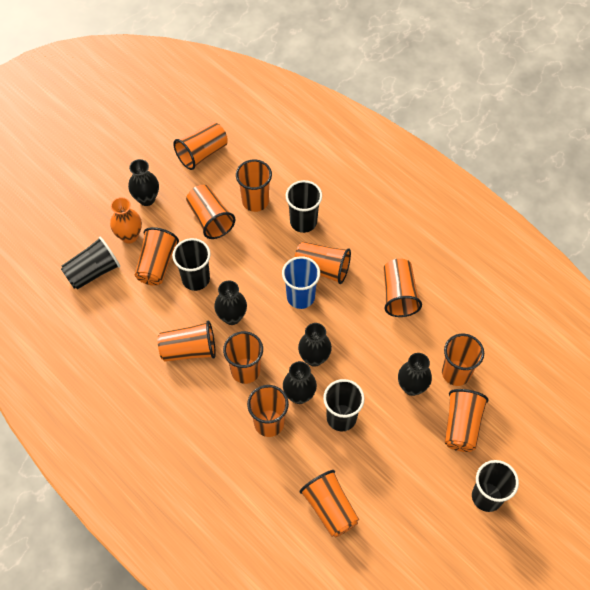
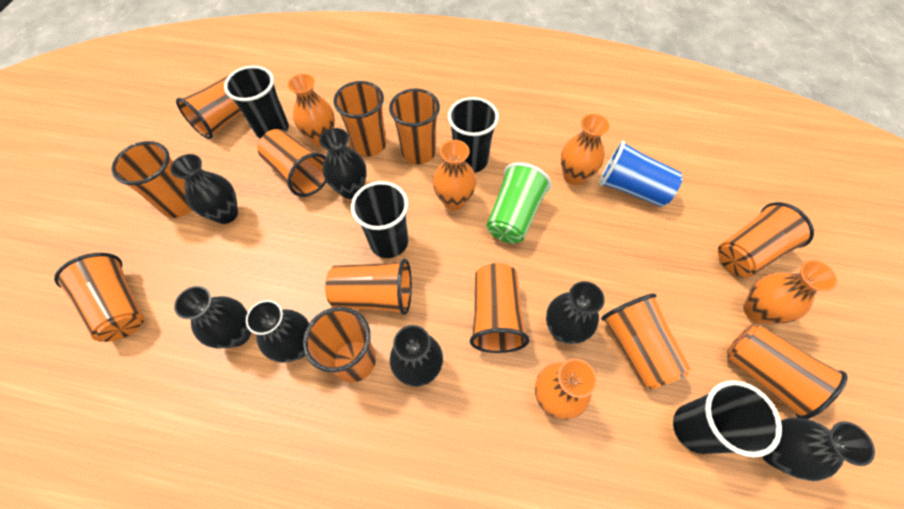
black cup: [61,237,120,290] [172,238,211,291] [286,180,322,233] [323,379,365,431] [472,460,519,512] = 5 -> [224,66,289,139] [351,181,409,258] [448,97,499,173] [673,380,782,458] = 4
black vase: [128,159,159,206] [214,280,247,325] [283,361,317,404] [298,323,332,367] [398,353,432,396] = 5 -> [170,154,238,224] [174,286,251,349] [246,300,309,363] [319,128,367,199] [390,325,443,387] [546,281,605,344] [762,418,875,481] = 7
green cup: none = 0 -> [486,162,551,244] = 1
orange vase: [110,197,142,243] = 1 -> [288,74,335,146] [433,140,476,210] [535,359,597,419] [561,114,610,185] [744,260,838,324] = 5

